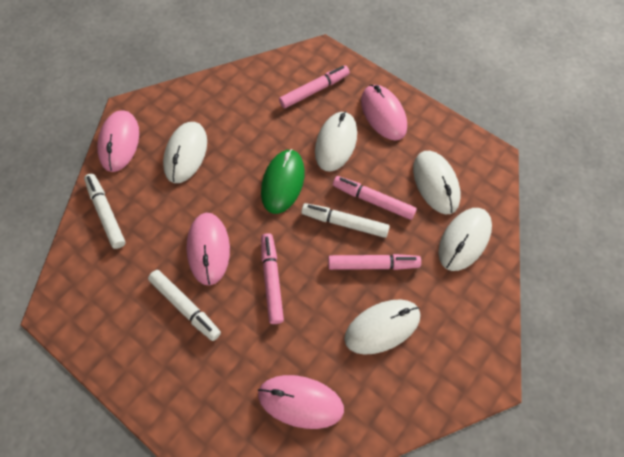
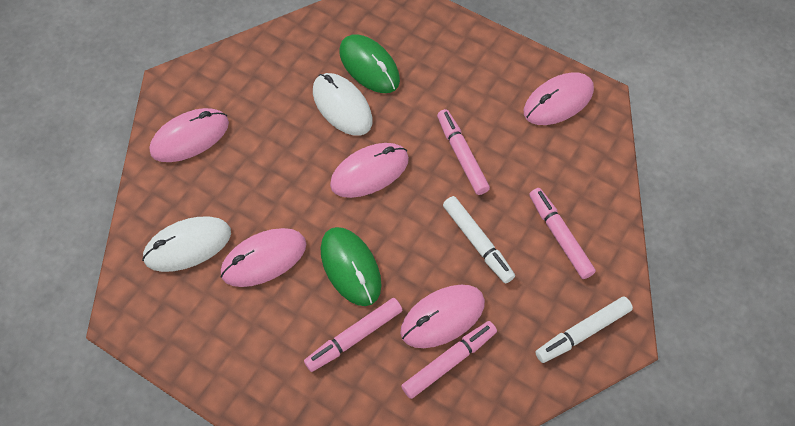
green mouse: [261,149,305,214] = 1 -> [321,227,382,306] [339,34,400,93] = 2
pink mouse: [97,110,139,172] [186,213,230,285] [258,375,344,429] [361,85,407,140] = 4 -> [149,108,229,162] [221,228,306,287] [330,143,409,198] [400,285,485,348] [524,72,594,125] = 5
white marker: [84,174,126,249] [148,270,221,341] [301,203,390,238] = 3 -> [443,196,515,283] [535,296,633,363] = 2
white mouse: [163,122,207,183] [315,111,357,172] [344,299,420,355] [413,151,461,214] [438,208,492,271] = 5 -> [142,217,231,272] [313,73,372,136] = 2

